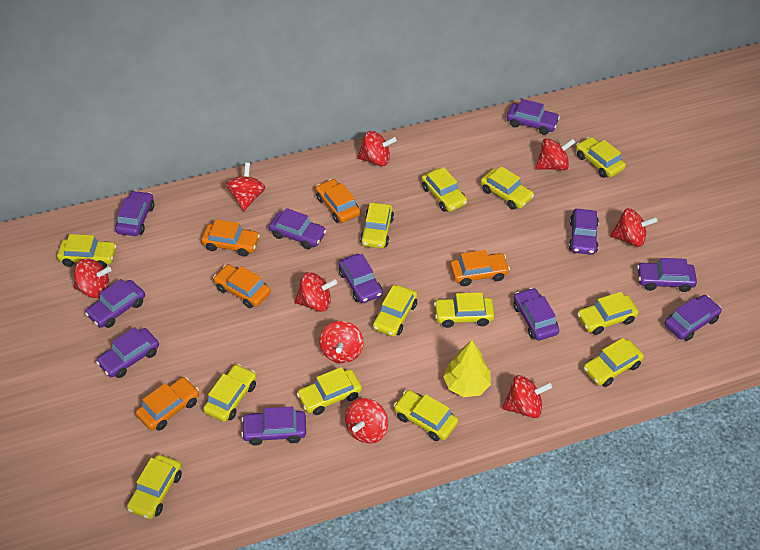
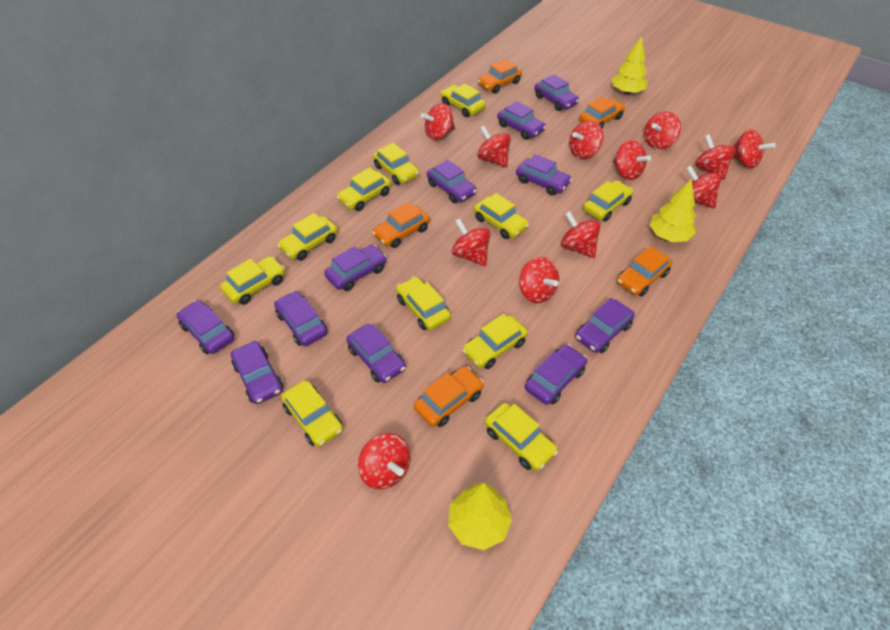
red spinning top: [74,258,111,298] [226,163,265,211] [294,272,337,312] [319,321,364,363] [345,398,388,444] [357,131,397,166] [502,375,552,418] [536,138,576,170] [610,208,658,247] = 9 -> [358,433,411,489] [421,103,455,140] [452,218,490,266] [477,126,511,168] [519,257,559,303] [561,211,600,258] [569,121,604,159] [613,140,651,180] [644,111,681,149] [686,166,721,208] [695,134,735,180] [733,129,775,168] = 12
yellow car: [57,234,117,268] [127,454,182,519] [203,364,256,422] [297,367,362,415] [360,203,394,248] [373,285,417,337] [394,390,458,441] [421,167,467,212] [434,292,494,328] [480,166,534,210] [576,137,626,178] [577,292,639,335] [583,338,644,387] = 13 -> [220,256,285,305] [277,213,338,260] [281,380,343,447] [337,168,391,211] [373,143,419,185] [396,276,451,330] [440,83,486,117] [462,314,528,369] [474,193,529,239] [485,403,558,471] [583,180,634,221] = 11
yellow tree: [443,340,491,397] = 1 -> [448,483,512,550] [611,36,648,94] [650,179,696,242] = 3

